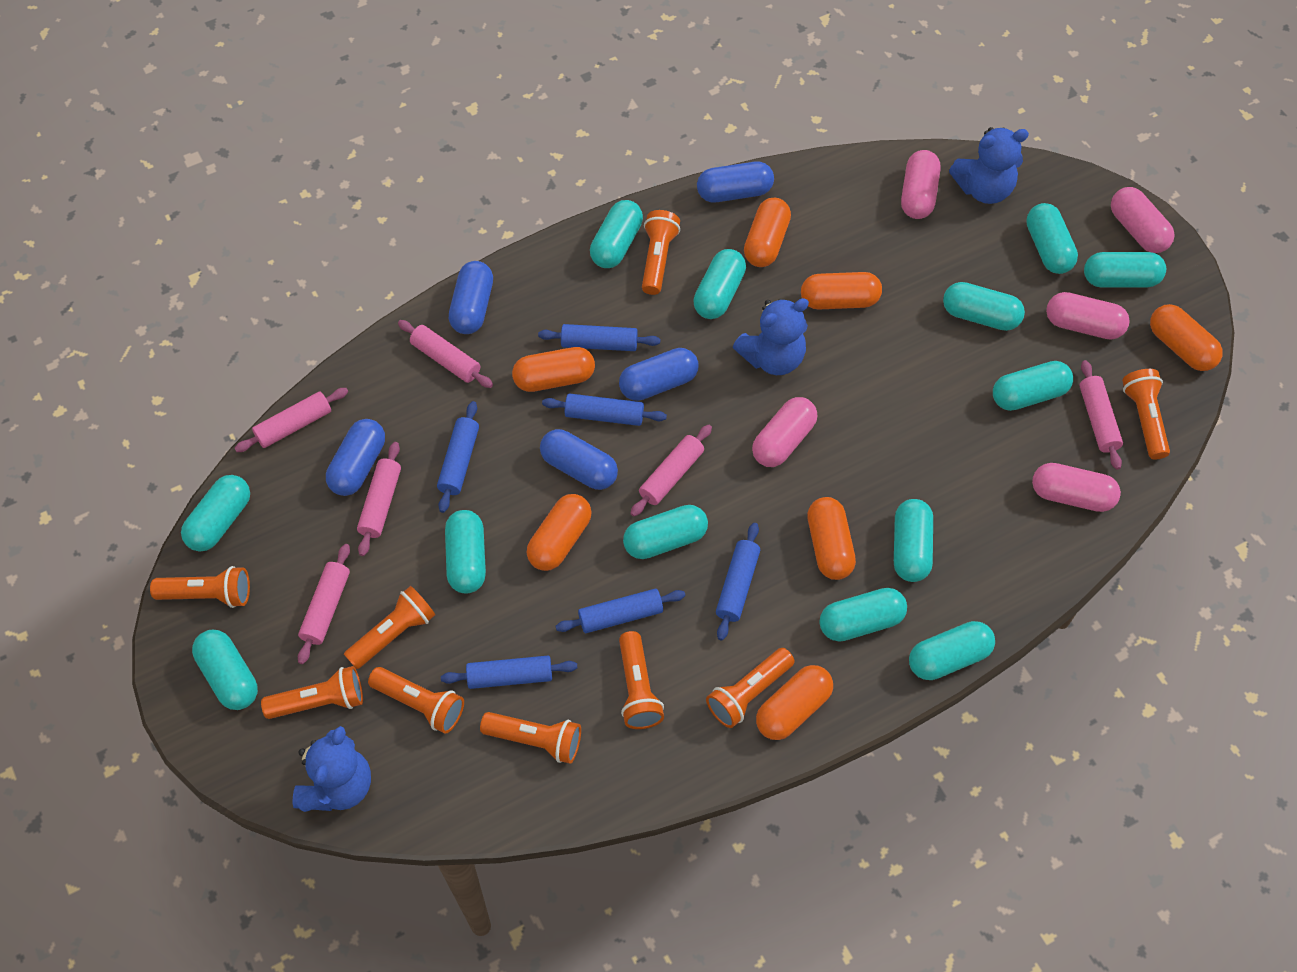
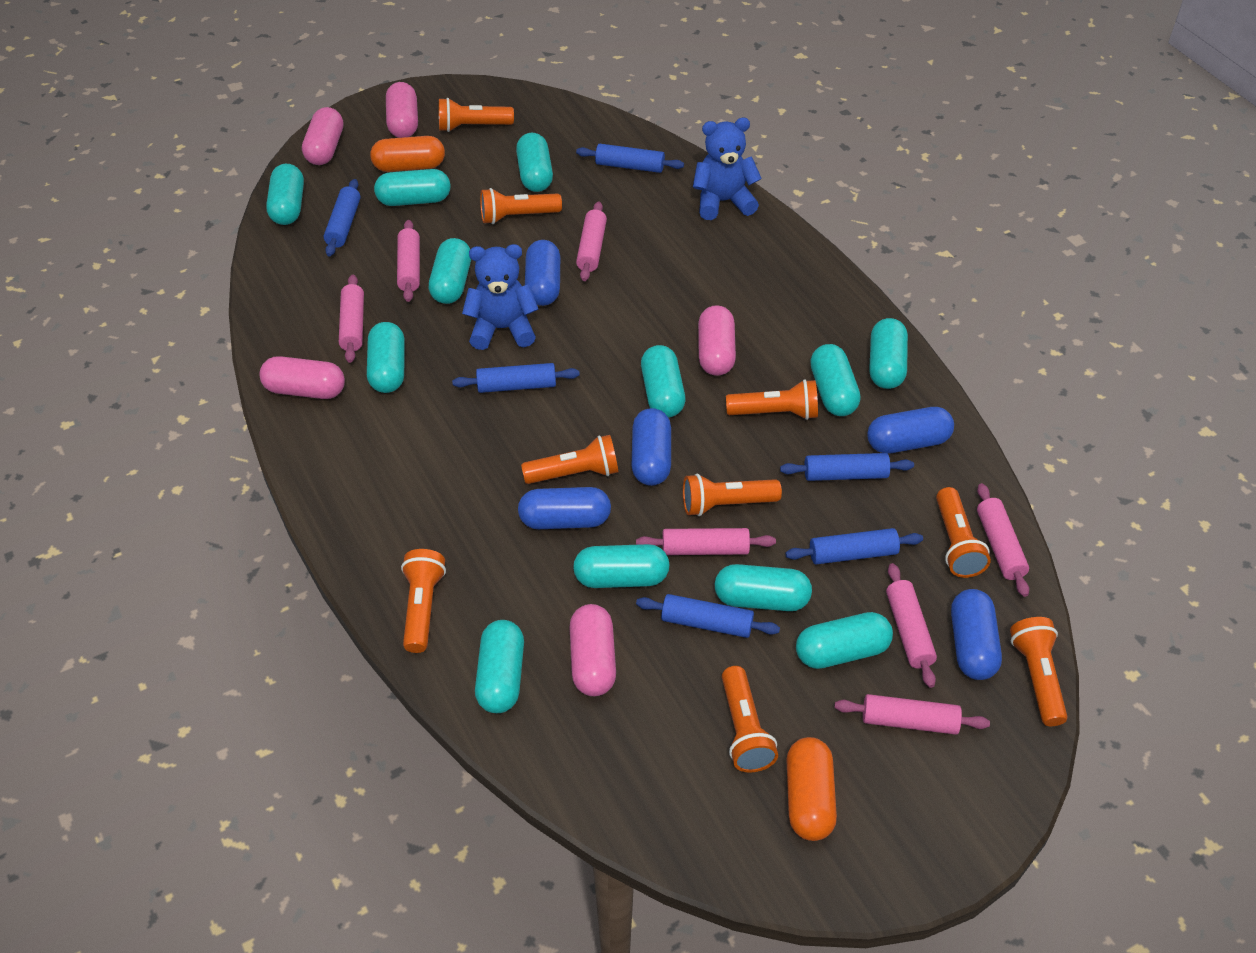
blue teddy bear: [293,726,371,812] [733,298,809,375] [949,127,1029,204] = 3 -> [462,244,538,350] [693,118,762,220] = 2
orange capsule: [512,347,595,392] [527,494,592,571] [744,198,791,267] [756,665,833,740] [801,272,882,310] [807,497,856,580] [1150,304,1223,371] = 7 -> [370,136,445,172] [786,737,837,841] = 2
pink rolling pin: [235,388,348,452] [298,544,350,664] [357,442,401,556] [398,320,493,388] [630,425,712,517] [1079,360,1123,470] = 6 -> [339,275,364,363] [397,220,420,302] [576,201,607,281] [636,528,776,555] [834,694,990,735] [886,563,937,688] [977,483,1029,597] = 7
turquoise capsule: [181,475,250,551] [192,630,258,710] [445,510,486,594] [590,200,643,268] [623,505,708,559] [693,249,746,319] [819,588,907,642] [894,499,933,582] [909,621,995,680] [943,282,1025,331] [993,361,1073,411] [1026,203,1078,274] [1084,252,1166,288] = 13 -> [266,164,304,225] [367,322,405,393] [374,169,451,206] [429,238,471,304] [475,620,524,713] [516,133,553,192] [573,544,670,588] [641,345,685,418] [714,564,812,611] [796,612,893,669] [810,344,861,416] [869,318,908,389] = 12

